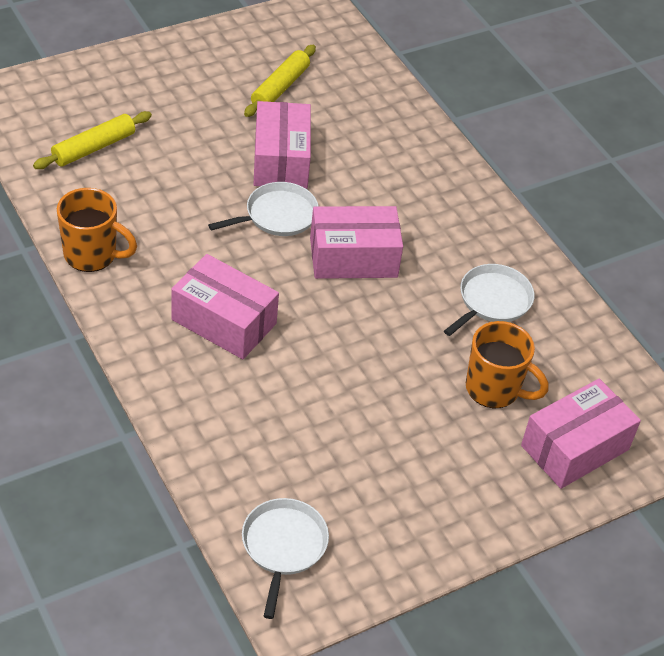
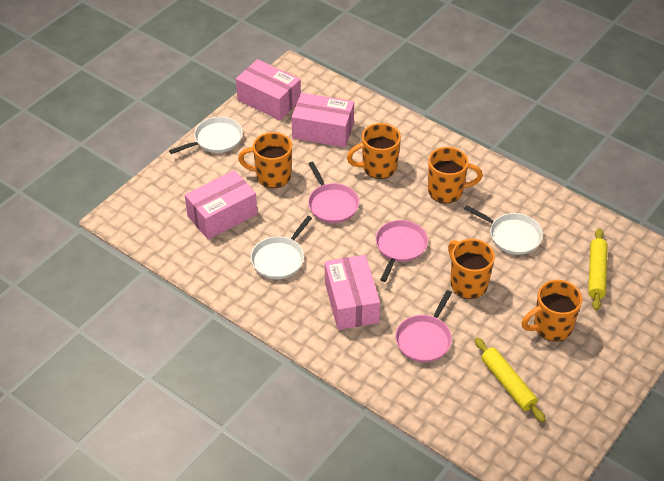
orange mug: [57,188,137,272] [466,321,549,408] = 2 -> [238,132,292,188] [347,123,401,179] [428,147,483,203] [448,239,495,299] [522,280,582,341] = 5
pink pan: none = 0 -> [308,162,359,223] [375,220,428,282] [395,290,452,362] = 3

